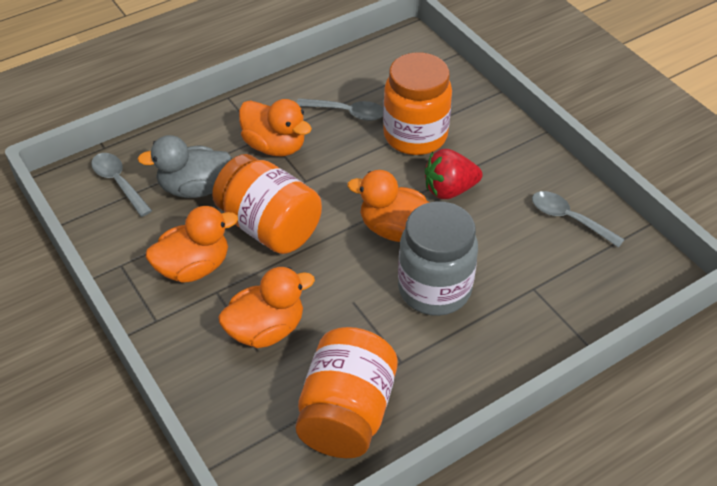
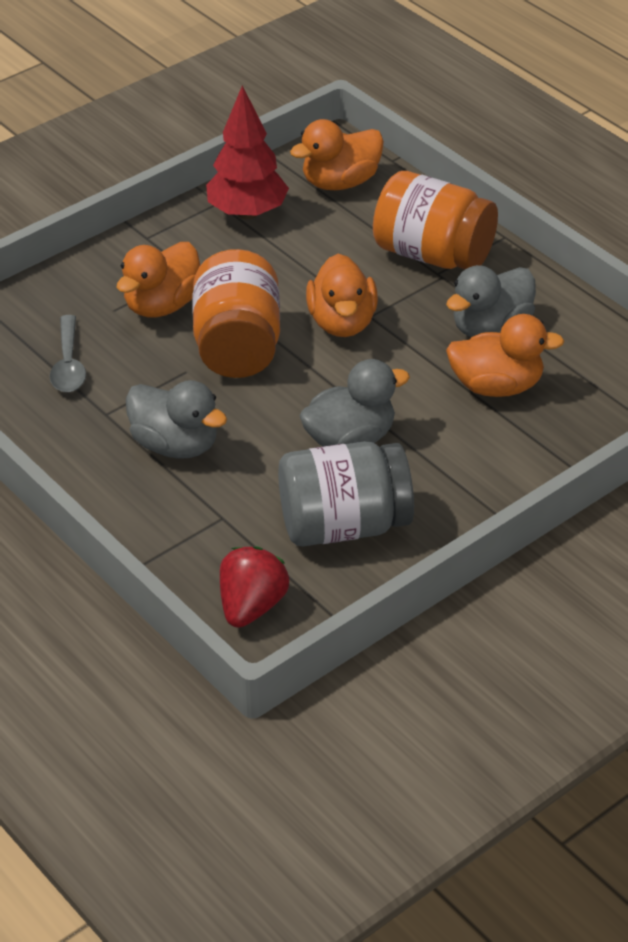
grey duck: [137,135,232,198] = 1 -> [126,380,227,459] [299,359,410,447] [446,265,536,337] = 3
grey spoon: [91,153,152,217] [296,98,383,121] [532,191,625,248] = 3 -> [50,315,86,392] = 1
orange jar: [212,154,322,254] [295,327,398,458] [383,52,452,155] = 3 -> [193,249,280,378] [373,171,498,270] = 2
red tree: none = 0 -> [206,86,289,220] = 1

